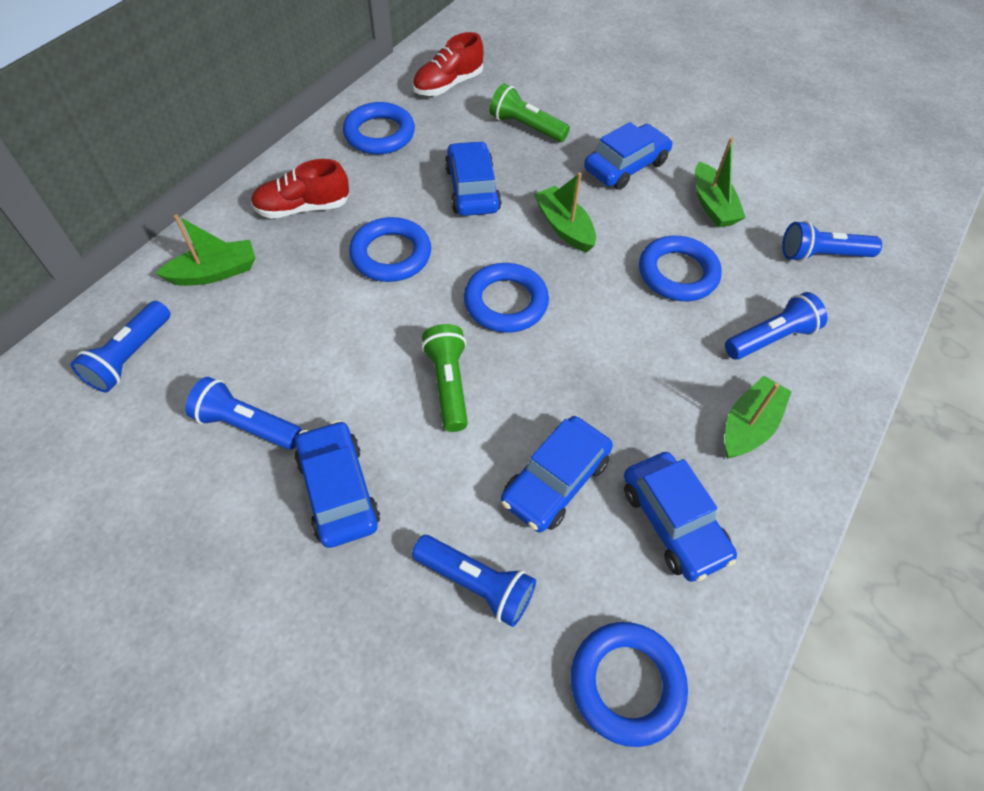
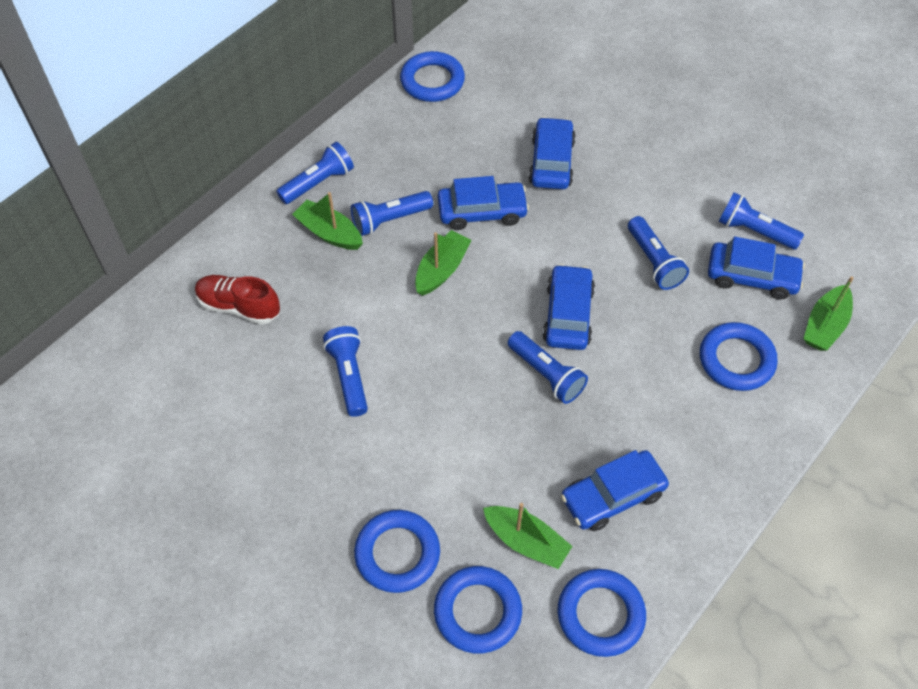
blue flashlight: [70,301,170,392] [185,377,302,450] [412,535,536,627] [725,292,828,360] [782,221,882,262] = 5 -> [276,142,354,204] [323,326,368,417] [351,191,433,236] [508,331,588,404] [628,216,689,290] [719,192,804,250] = 6
green flashlight: [421,324,468,432] [489,83,570,142] = 2 -> none = 0
red shoe: [251,159,349,219] [413,32,484,96] = 2 -> [195,275,280,325] = 1

